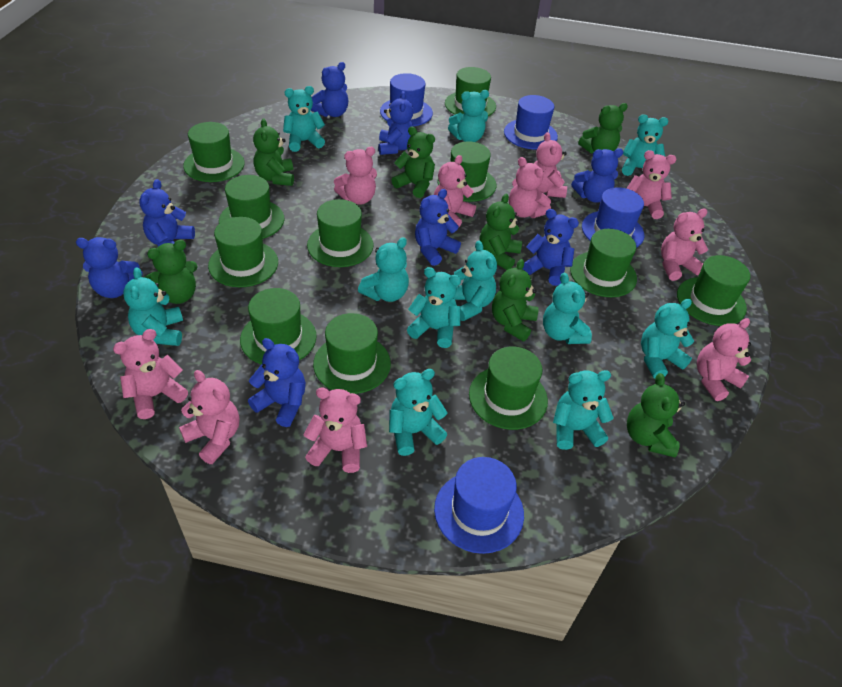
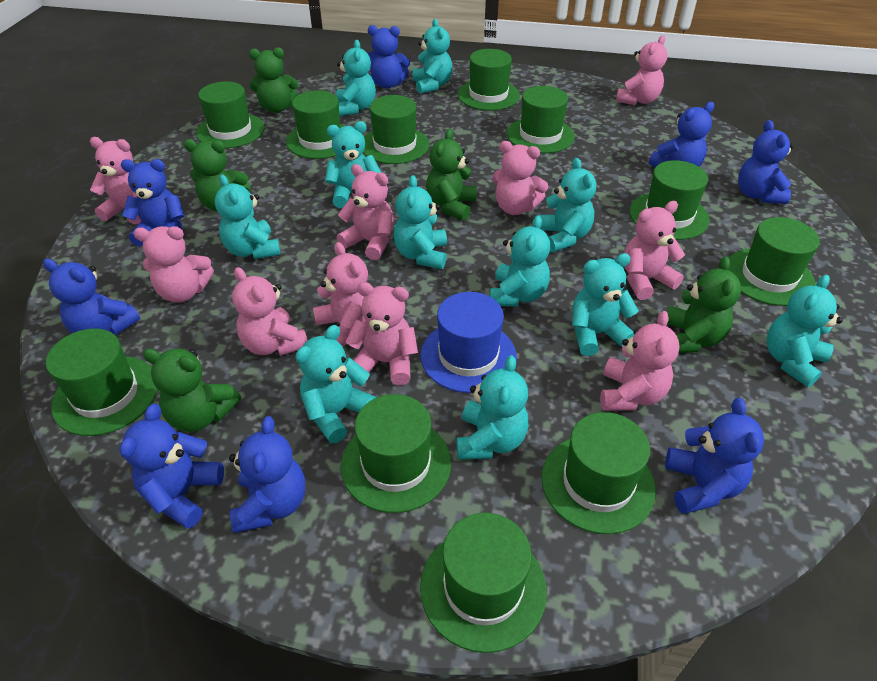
blue hat: [380,73,433,126] [434,457,524,554] [504,95,558,149] [582,187,645,248] = 4 -> [420,292,517,393] = 1
green teddy bear: [144,240,198,304] [253,119,294,186] [391,126,435,198] [480,193,522,270] [492,259,539,341] [578,103,628,154] [627,373,685,457] = 7 -> [143,348,241,432] [184,139,251,211] [249,47,298,113] [426,129,477,221] [667,256,741,353] = 5

